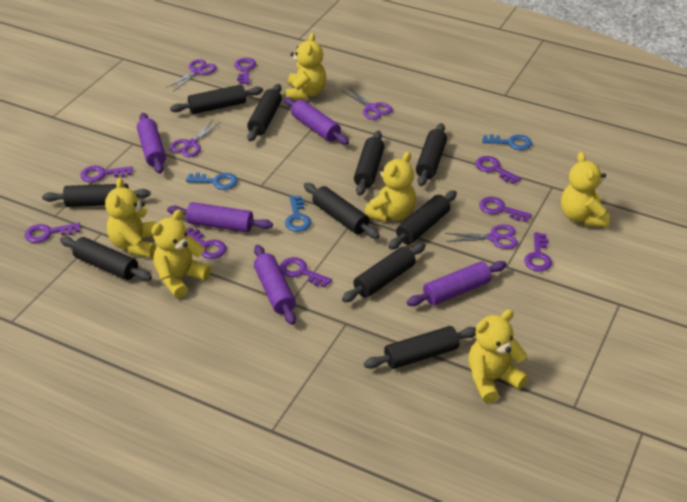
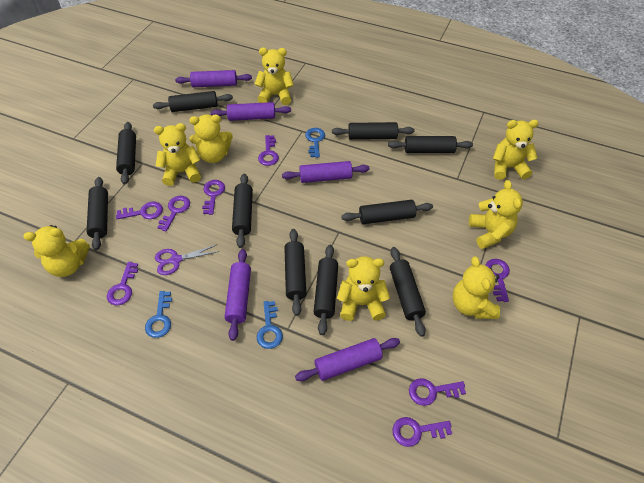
purple scissors: [166,59,217,91] [170,120,220,157] [341,87,392,120] [445,224,518,249] = 4 -> [155,244,220,275] = 1
yellow teddy bear: [105,178,156,258] [151,209,211,298] [286,33,326,101] [364,152,416,222] [468,309,528,403] [561,152,610,227] = 6 -> [24,225,90,277] [154,123,201,186] [189,114,233,163] [255,48,294,105] [337,256,390,321] [453,256,500,319] [469,180,523,249] [493,120,539,180] = 8

